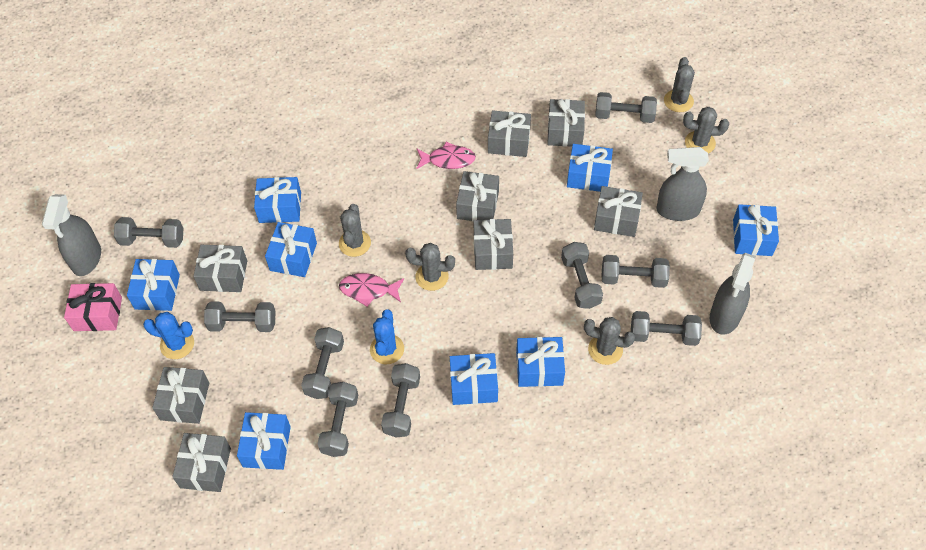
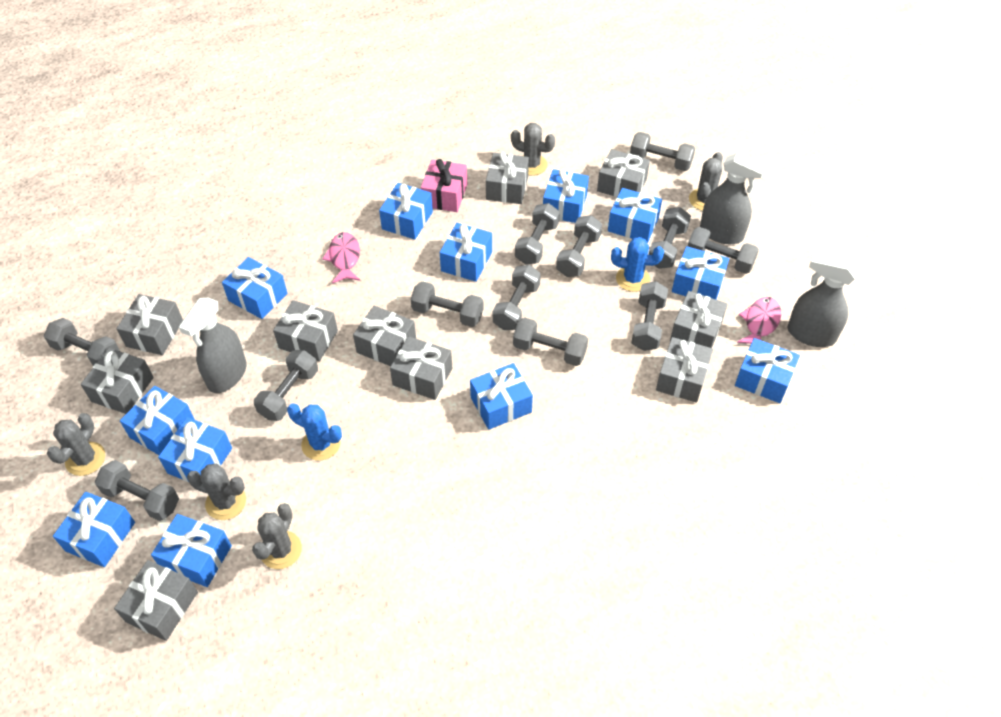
blue gift: [127,259,180,311] [237,412,291,470] [254,177,301,223] [265,222,317,277] [450,353,498,405] [516,337,565,387] [567,144,613,192] [733,204,779,256] = 8 -> [53,492,135,567] [120,386,195,455] [151,514,232,587] [158,417,232,482] [222,257,288,319] [379,183,433,239] [440,223,492,282] [470,363,533,430] [543,169,589,223] [608,188,662,243] [672,246,729,299] [735,338,800,403] = 12
grey dumbbell: [114,217,183,248] [204,302,275,332] [301,327,344,399] [318,382,358,457] [381,363,420,437] [561,242,603,309] [595,92,657,123] [601,255,670,288] [631,311,702,346] = 9 -> [44,318,120,366] [95,460,179,521] [254,350,318,421] [411,281,484,327] [493,265,541,330] [513,318,588,366] [515,203,560,265] [556,215,602,277] [630,132,695,171] [631,281,668,351] [649,207,691,269] [688,227,759,274] = 12
grey gift: [152,367,209,424] [172,433,231,492] [193,245,247,292] [456,171,499,222] [474,219,513,270] [488,110,531,157] [547,99,585,147] [594,186,643,237] = 8 -> [81,348,154,414] [114,560,198,641] [117,294,183,355] [273,300,338,361] [353,306,416,366] [390,336,452,400] [486,152,529,204] [597,149,650,197] [656,337,713,403] [670,291,728,348] = 10

